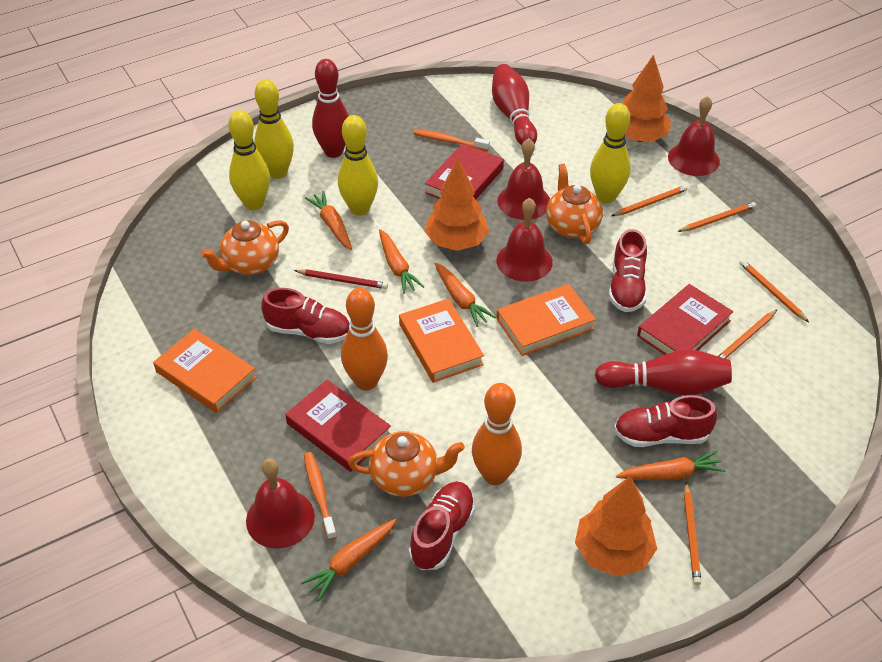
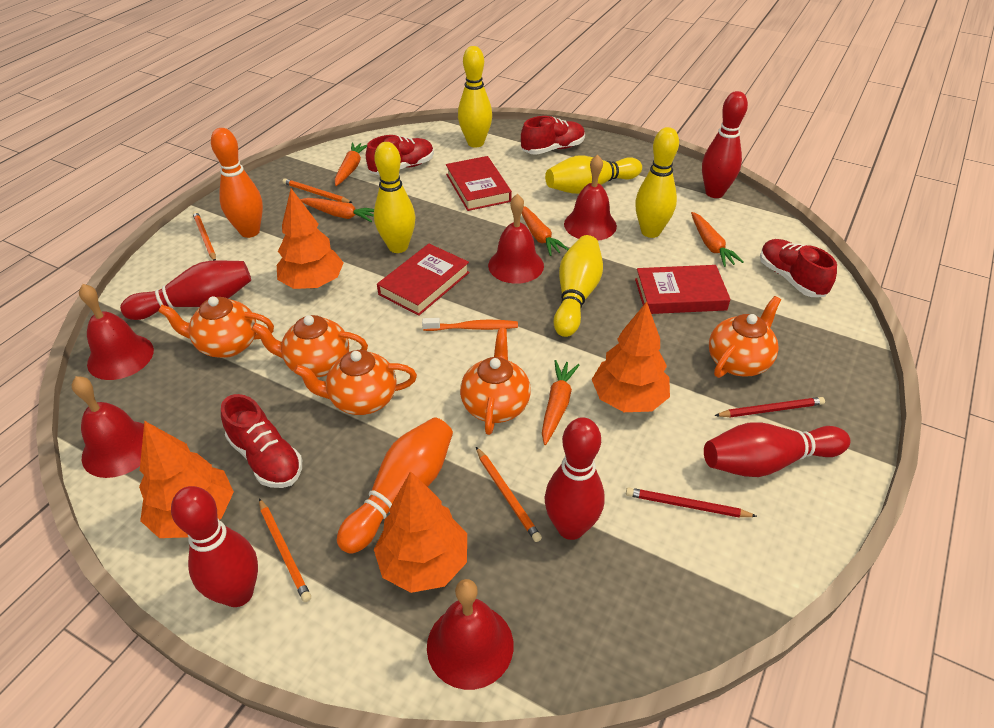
orange book: [153,329,257,413] [399,298,484,383] [496,284,596,356] = 3 -> none = 0
orange pencil: [612,185,688,216] [678,202,756,232] [684,482,701,585] [718,310,777,359] [739,259,809,322] = 5 -> [193,211,216,261] [259,498,311,602] [283,178,352,203] [476,447,542,542] = 4
orange teapot: [200,220,289,275] [348,431,465,497] [546,164,603,244] = 3 -> [158,296,274,358] [251,315,368,377] [294,350,417,415] [460,328,531,435] [709,296,781,378] = 5
orange toothbrush: [304,452,337,540] [413,129,490,151] = 2 -> [422,318,518,331] = 1
orange tree: [425,159,489,251] [575,476,657,577] [623,55,671,142] = 3 -> [139,421,234,538] [277,189,344,289] [374,471,467,593] [592,302,670,412] = 4
red bell: [246,458,315,549] [497,138,550,220] [497,198,553,282] [668,96,720,176] = 4 -> [72,376,144,478] [79,284,154,380] [427,579,514,690] [488,194,544,284] [564,154,617,241] = 5
red bowling pin: [312,59,349,158] [492,64,537,145] [595,349,732,395] = 3 -> [120,260,251,320] [171,486,258,607] [545,417,605,540] [702,91,748,198] [704,422,850,477] = 5
red pencil: [294,269,388,289] = 1 -> [626,487,757,517] [714,397,825,417] = 2
yellow bowling pin: [228,110,270,210] [254,79,294,179] [338,115,378,216] [590,103,631,203] = 4 -> [374,142,415,253] [458,46,492,148] [545,156,642,194] [554,235,603,337] [635,127,679,238] = 5

